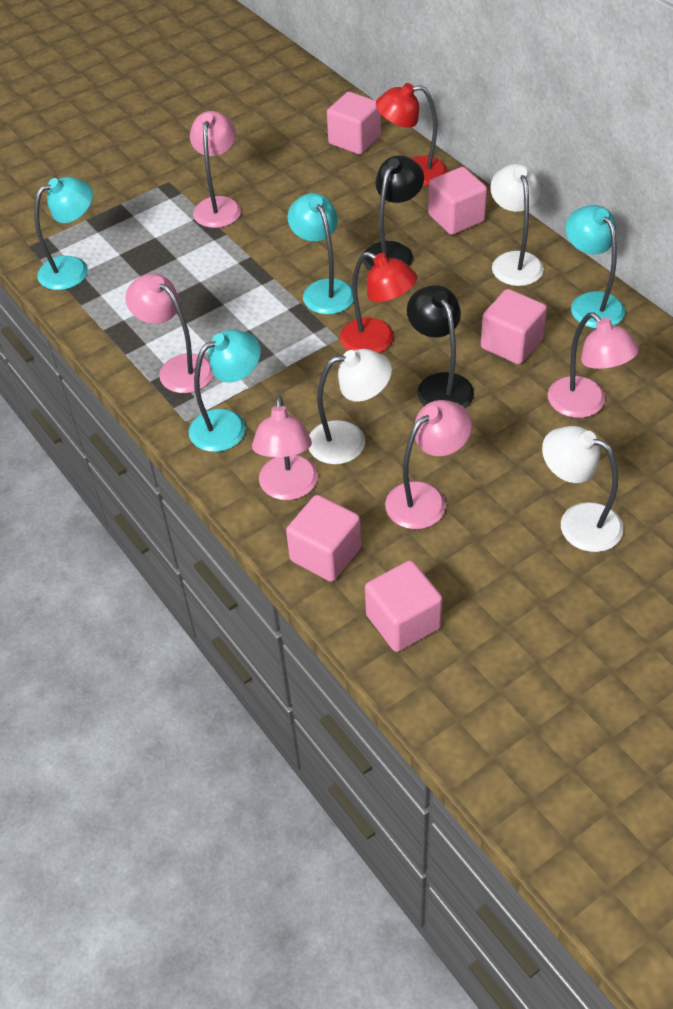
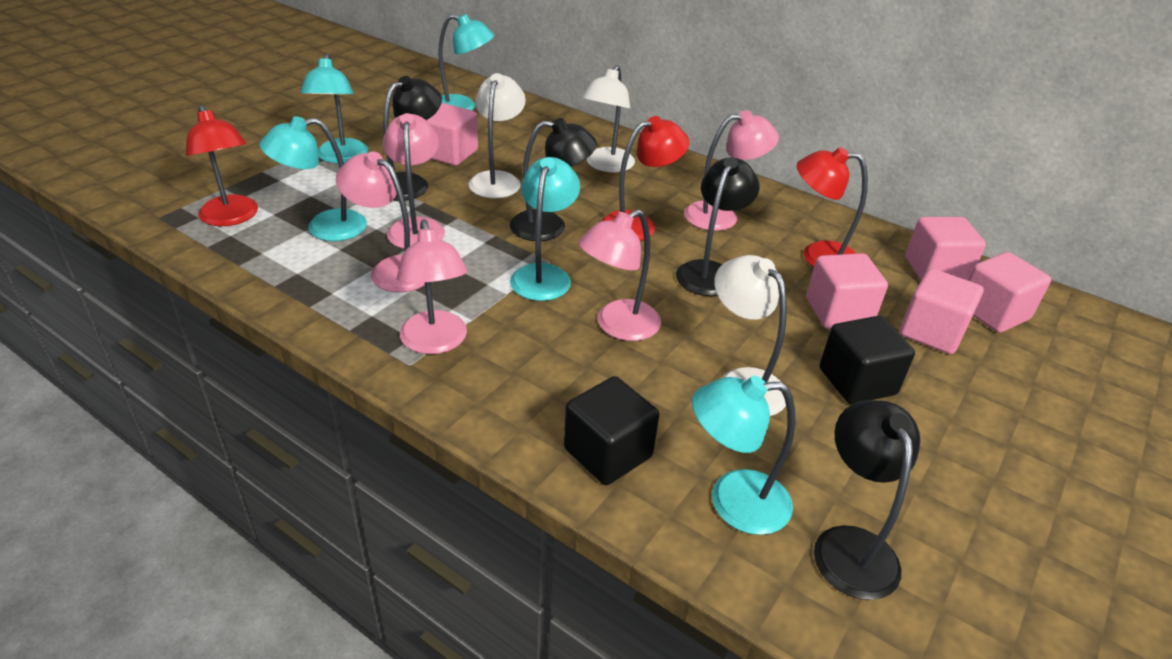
black cube: none = 0 -> [564,376,659,485] [820,316,915,404] = 2
black lamp: [363,155,424,270] [407,285,474,408] = 2 -> [383,76,442,201] [510,118,597,241] [676,157,759,296] [814,400,920,600] = 4
red lamp: [340,252,417,353] [376,83,447,186] = 2 -> [186,105,258,226] [602,116,689,241] [797,147,868,267] = 3
turquoise lamp: [34,177,93,290] [189,330,261,452] [287,193,353,315] [566,205,625,329] = 4 -> [260,116,367,241] [300,54,368,164] [438,14,494,110] [510,157,580,301] [692,376,795,535] = 5

